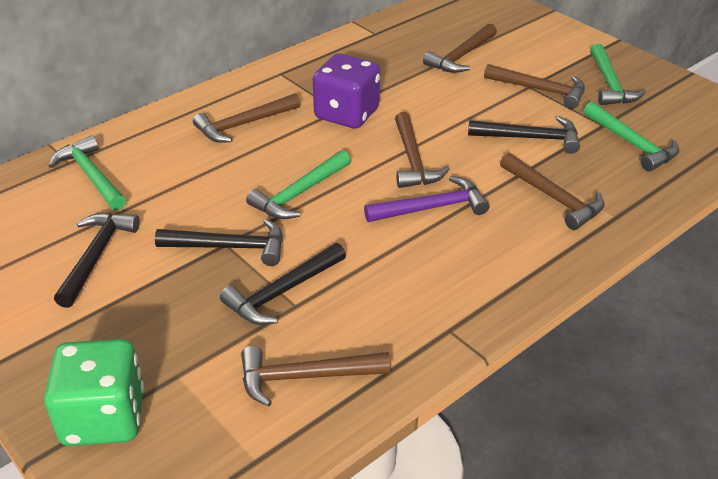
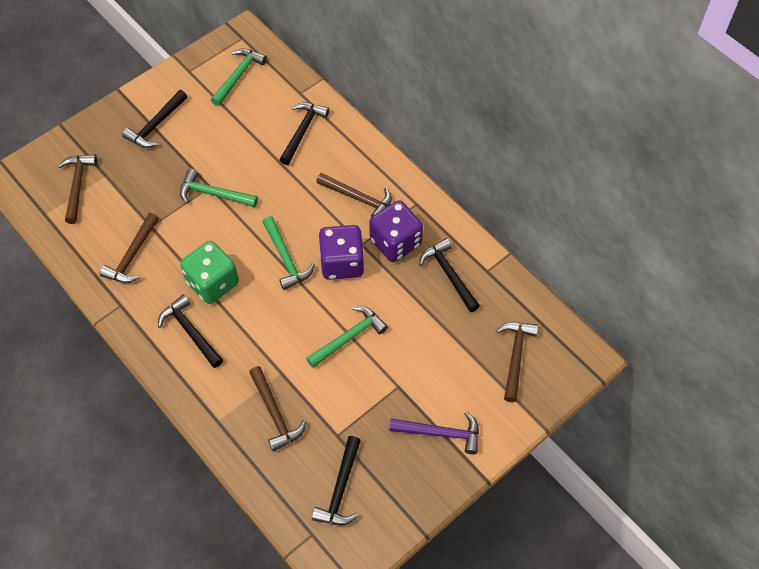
black hammer: [54,212,140,308] [155,219,283,266] [220,243,346,325] [468,117,580,154] = 4 -> [122,90,188,148] [158,294,223,368] [279,102,329,165] [312,436,361,525] [419,238,480,312] = 5
brown hammer: [193,93,300,143] [241,346,391,407] [395,112,450,188] [423,24,497,73] [484,64,585,109] [500,153,604,230] = 6 -> [58,154,97,224] [99,213,159,283] [249,366,306,452] [316,173,392,217] [496,322,538,402] = 5
purple dice: [313,53,380,128] = 1 -> [319,225,364,280] [369,200,423,262] = 2

